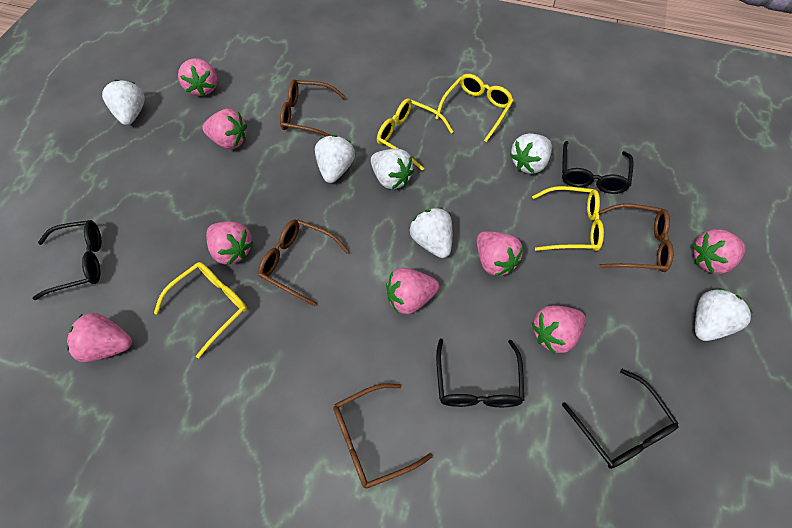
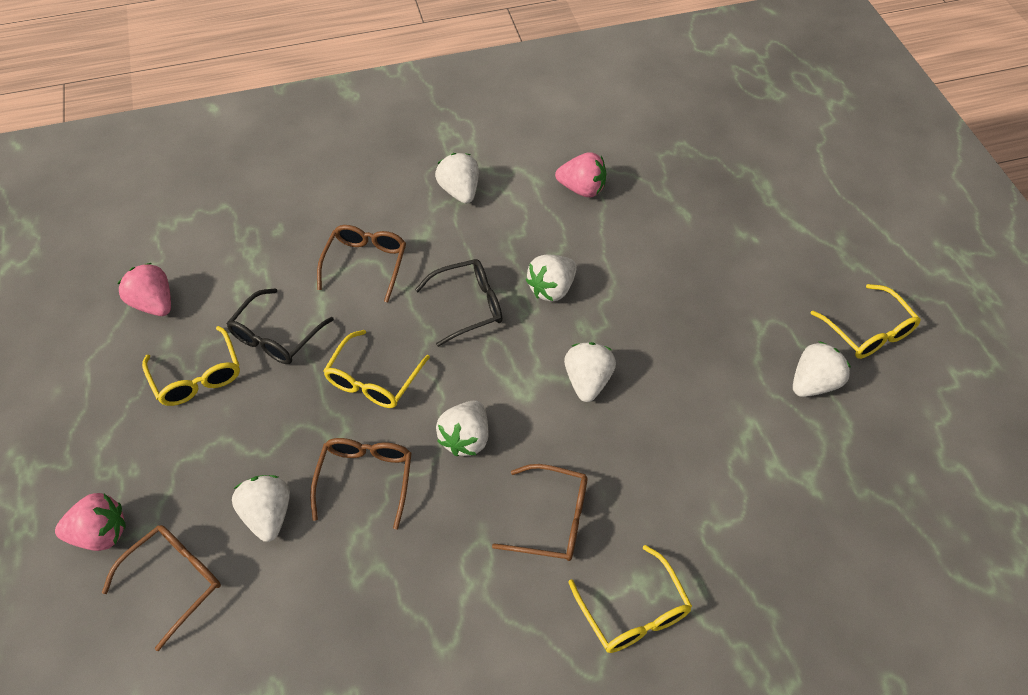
black glasses: [33,220,101,300] [436,339,524,407] [562,141,634,194] [562,369,679,469] = 4 -> [226,288,334,364] [415,259,502,347] = 2
pink strawberry: [66,313,132,362] [178,58,217,97] [202,109,247,149] [206,221,254,265] [386,268,439,314] [477,231,523,276] [532,305,586,354] [692,229,746,274] = 8 -> [55,493,126,551] [118,263,171,316] [555,152,606,197] = 3

